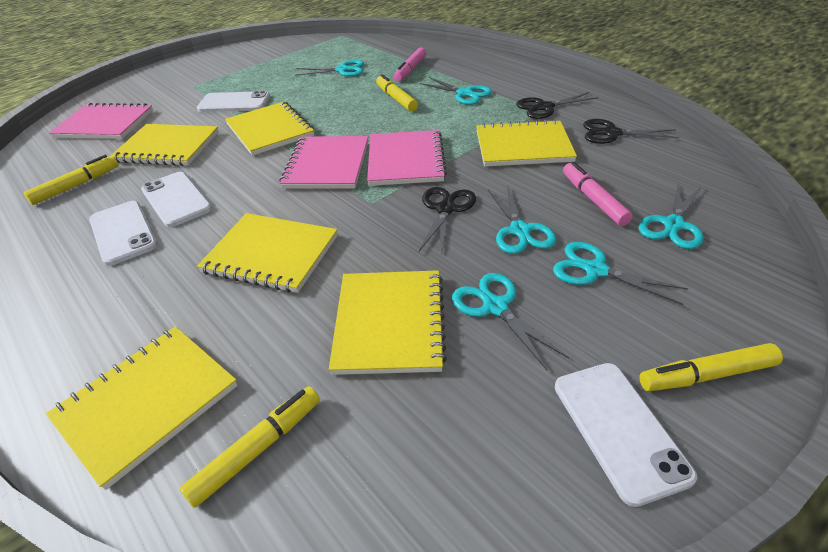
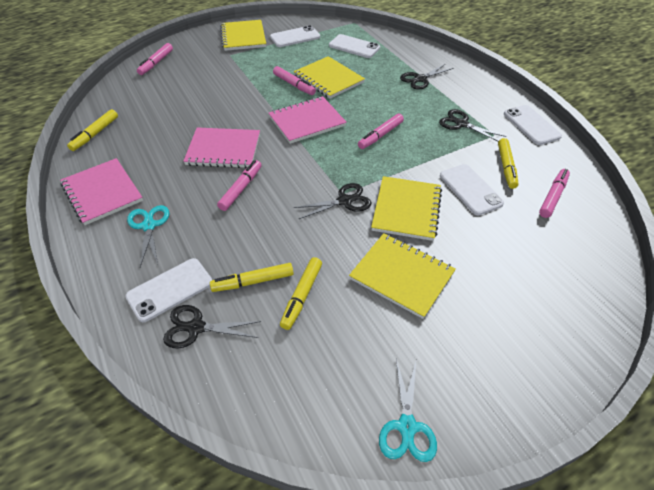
black scissors: [419,187,476,253] [516,92,599,119] [583,119,679,144] = 3 -> [163,305,261,349] [293,183,371,219] [400,64,454,90] [439,109,506,142] = 4
pink marker: [394,47,426,82] [563,162,633,226] = 2 -> [137,43,173,75] [217,160,262,211] [273,66,316,95] [358,114,404,149] [539,169,570,218] = 5
turquoise scissors: [295,60,364,76] [419,77,492,105] [452,273,569,370] [488,187,556,254] [553,242,688,305] [638,183,704,249] = 6 -> [127,205,169,267] [379,359,437,462] = 2
white phone: [89,201,158,266] [141,172,212,227] [197,91,270,112] [555,363,697,507] = 4 -> [125,258,212,322] [270,25,320,47] [329,34,380,58] [440,164,504,215] [504,105,562,145] = 5
yellow notebook: [46,326,238,490] [110,124,219,166] [197,213,338,293] [225,102,314,156] [329,270,447,375] [476,119,577,167] = 6 -> [220,20,266,51] [294,56,365,99] [349,233,456,319] [371,176,442,241] = 4

